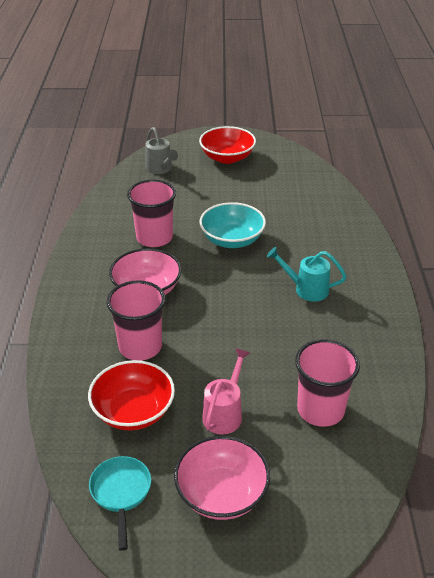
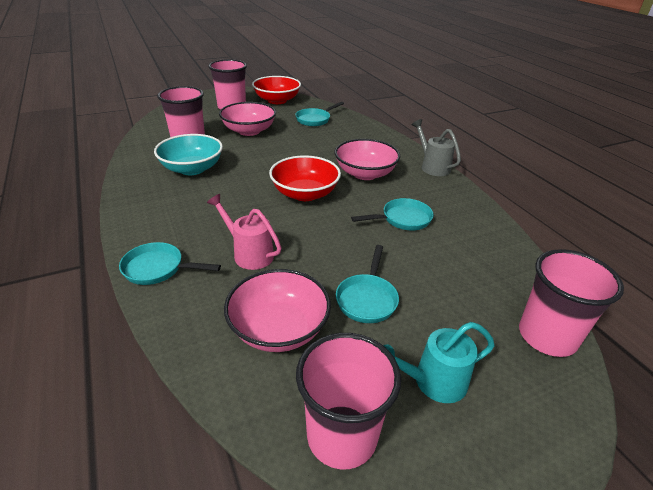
pink bowl: [109,248,182,295] [174,436,270,520] = 2 -> [219,102,276,136] [224,269,331,352] [335,139,400,180] = 3
pink cup: [107,280,165,361] [127,180,176,247] [295,339,360,427] = 3 -> [157,86,205,137] [208,59,247,109] [296,333,401,469] [519,249,624,357] = 4
turquoise pan: [89,456,151,551] = 1 -> [119,242,221,285] [296,102,344,126] [336,245,399,323] [351,198,434,230] = 4

